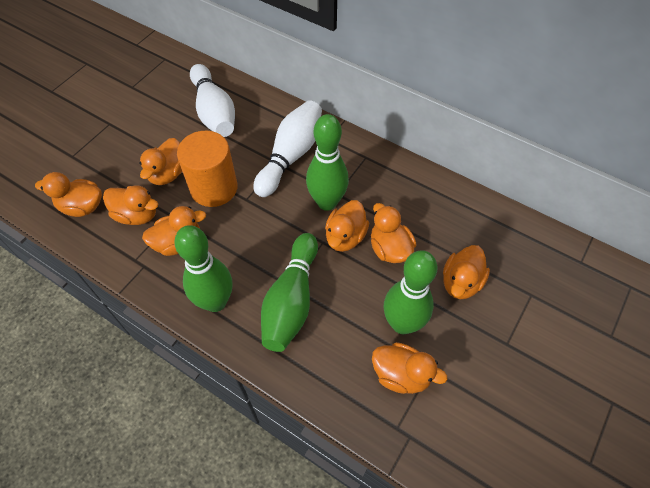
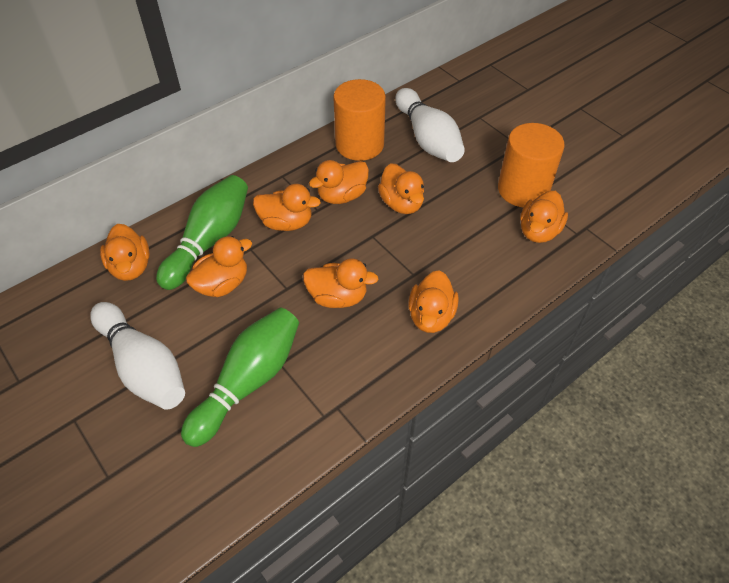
green bowling pin: [175,225,232,312] [261,233,318,352] [306,114,349,211] [384,250,438,334] = 4 -> [156,175,248,290] [181,307,299,447] = 2
orange cylinder: [177,131,237,207] = 1 -> [333,79,386,161] [498,123,565,208] = 2

